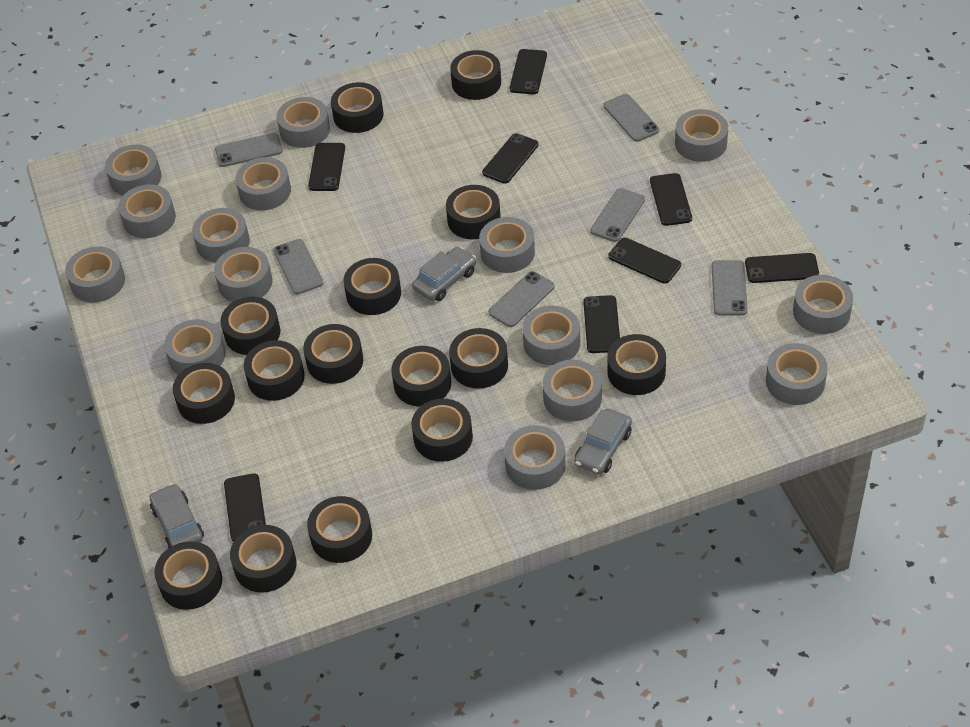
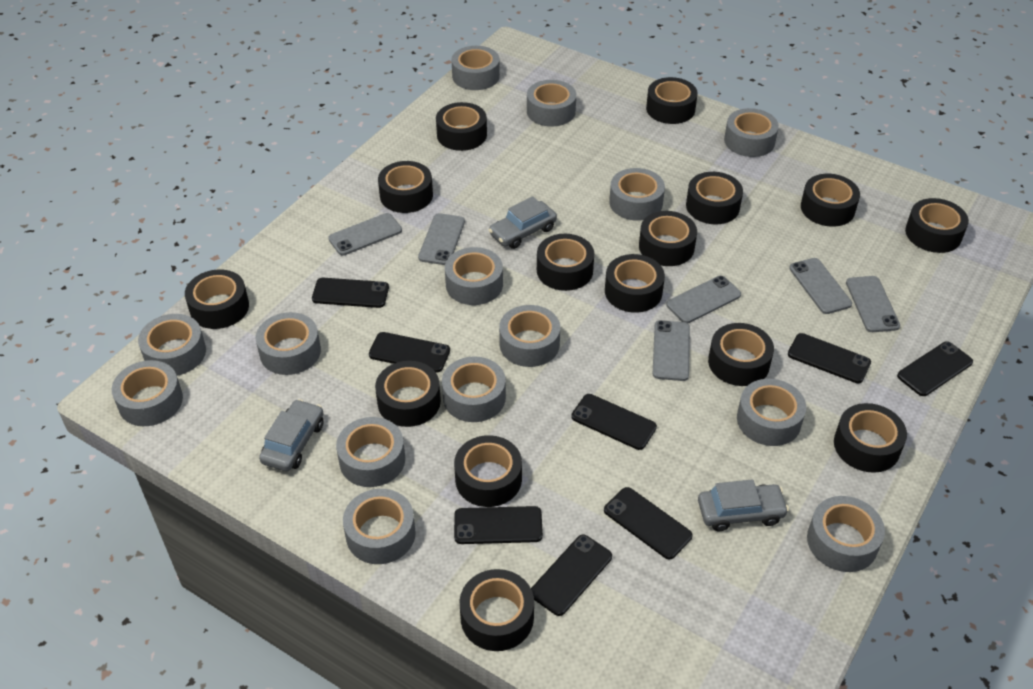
grey tape: [65,246,125,303] [105,145,161,196] [118,184,176,238] [164,319,225,375] [192,208,250,263] [214,247,273,302] [235,157,291,210] [277,97,330,148] [479,217,535,273] [504,425,566,490] [522,305,580,365] [543,360,602,421] [675,109,728,162] [766,343,828,405] [793,275,853,334] = 15 -> [112,360,183,426] [138,314,206,376] [256,312,321,375] [336,417,405,487] [343,489,416,564] [442,356,506,422] [445,247,503,305] [452,46,500,90] [499,305,560,367] [527,80,576,127] [609,168,665,221] [724,108,779,157] [737,379,806,446] [807,496,885,572] = 14

